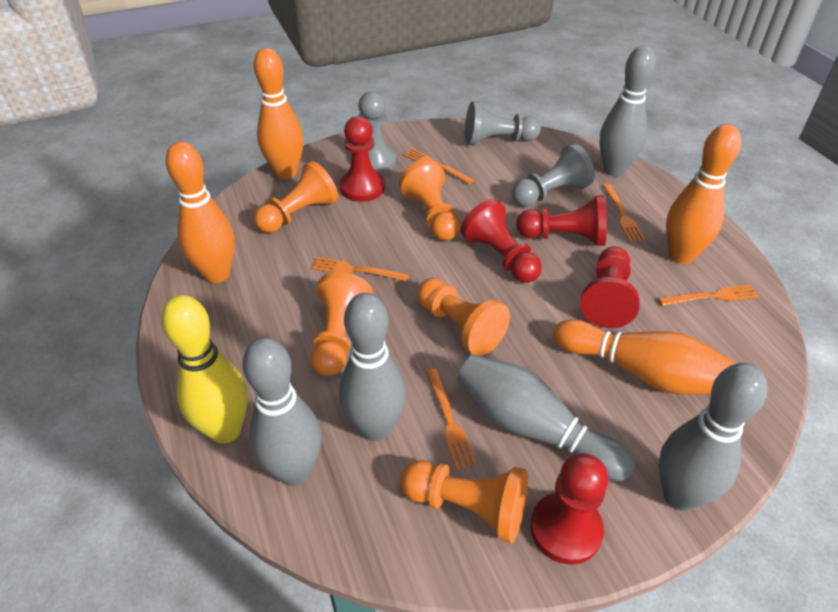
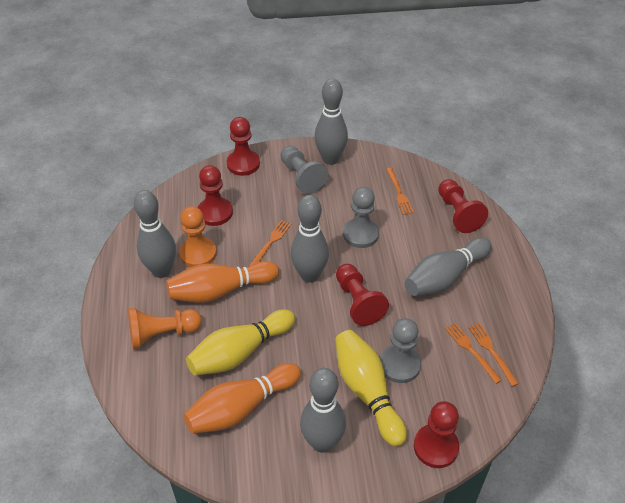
orange bowling pin: [166,141,235,283] [254,48,303,179] [553,319,737,395] [666,124,741,264] = 4 -> [166,261,279,303] [183,363,301,434] = 2
orange fork: [312,257,409,281] [403,148,474,184] [426,368,477,470] [602,184,645,242] [658,285,760,306] = 5 -> [249,220,292,266] [386,168,414,215] [445,323,502,384] [468,323,519,387] = 4
orange pawn: [254,161,339,233] [311,272,373,376] [399,160,460,241] [400,460,528,544] [417,278,510,356] = 5 -> [128,308,202,349] [179,206,217,267] = 2
yellow bowling pin: [161,295,248,443] = 1 -> [186,309,295,376] [335,330,407,447] = 2

